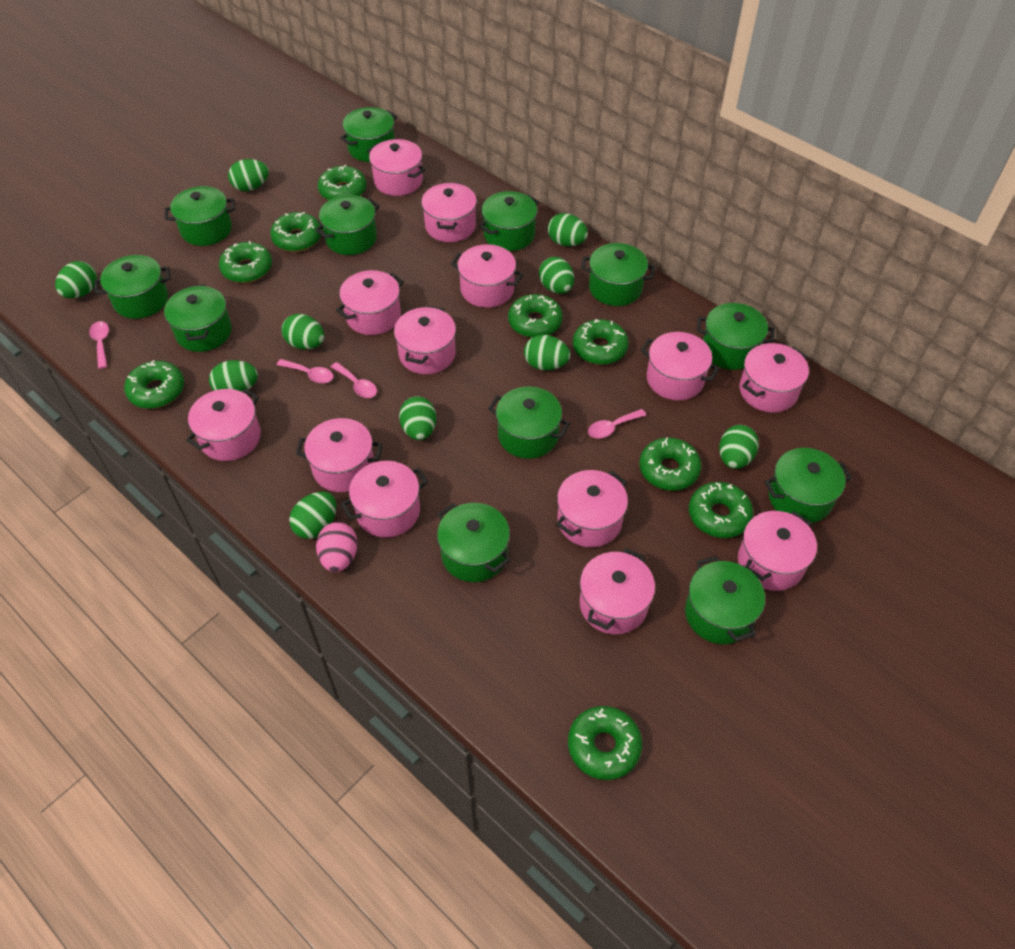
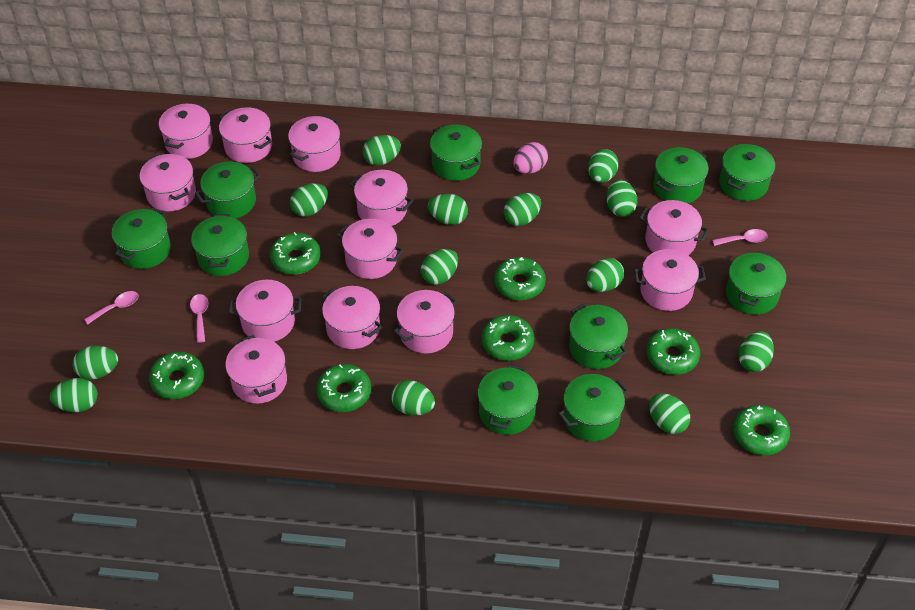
green donut: [124,360,184,409] [219,241,272,283] [270,212,322,252] [318,165,367,200] [508,294,563,338] [568,706,642,780] [573,319,629,365] [640,437,701,491] [689,482,753,538] = 9 -> [149,352,204,399] [270,232,321,275] [316,364,371,412] [481,315,534,361] [494,257,546,300] [646,328,700,375] [733,405,790,455] = 7
green egg: [55,261,97,298] [209,360,258,391] [228,159,269,191] [281,314,325,349] [289,492,336,539] [399,397,436,440] [524,335,570,370] [539,257,574,294] [548,213,588,246] [719,425,759,469] = 10 -> [50,378,98,412] [72,346,118,380] [290,183,328,217] [362,135,401,166] [391,380,435,416] [421,249,458,285] [428,194,468,225] [504,193,541,226] [586,258,624,292] [588,149,619,183] [607,180,638,217] [649,393,690,434] [738,331,774,372] = 13
green pot: [94,255,170,319] [164,284,232,352] [165,186,235,246] [315,195,380,255] [340,107,397,162] [437,503,511,582] [479,191,539,251] [488,387,570,459] [581,243,655,306] [685,556,765,644] [697,303,775,370] [765,448,852,523] = 12 -> [112,207,171,269] [191,214,249,276] [195,161,261,219] [430,125,482,181] [478,364,539,435] [558,374,629,441] [569,304,628,369] [654,147,709,204] [719,144,775,201] [726,251,786,315] = 10
pink pot: [186,389,261,461] [296,418,382,492] [336,270,404,335] [341,461,428,538] [367,139,426,196] [394,306,456,374] [421,183,477,242] [451,244,523,308] [556,470,628,547] [579,548,655,634] [641,332,719,400] [738,511,817,591] [739,343,809,413] = 13 -> [139,154,196,212] [159,102,213,159] [219,107,272,163] [225,335,287,404] [229,280,302,342] [288,116,341,172] [322,286,382,349] [337,219,404,279] [350,170,413,226] [394,290,457,354] [634,249,706,311] [639,200,709,255] = 12
pink spoon: [89,321,109,369] [277,359,333,383] [331,362,377,398] [588,409,646,439] = 4 -> [84,291,139,324] [190,294,208,343] [712,229,768,246] = 3

